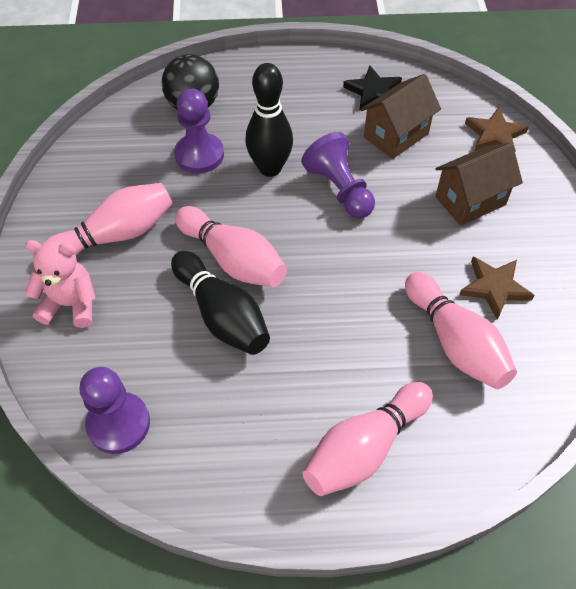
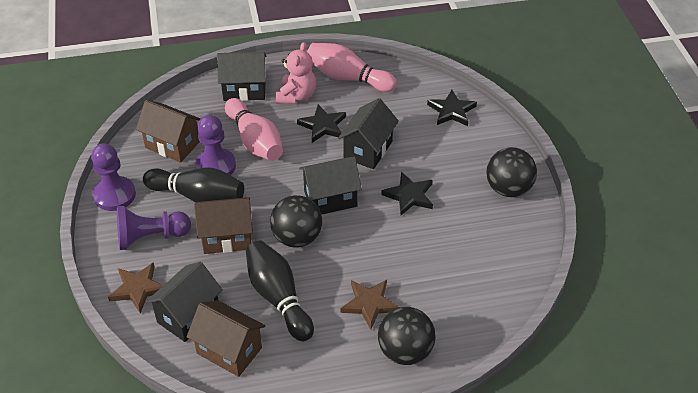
black ball: [162,54,219,110] = 1 -> [270,195,322,248] [378,307,436,365] [487,147,537,197] = 3
black house: none = 0 -> [146,262,223,342] [217,52,266,101] [299,157,362,215] [338,98,399,169] = 4
black star: [343,65,402,111] = 1 -> [297,104,346,143] [381,172,433,215] [427,90,477,126] = 3
brown house: [360,74,441,159] [435,143,523,226] = 2 -> [136,100,200,163] [187,300,266,377] [194,197,253,254] = 3
pink bowling pin: [46,183,173,255] [175,206,287,287] [303,382,433,496] [405,272,517,389] = 4 -> [225,98,283,161] [307,43,397,92] = 2

